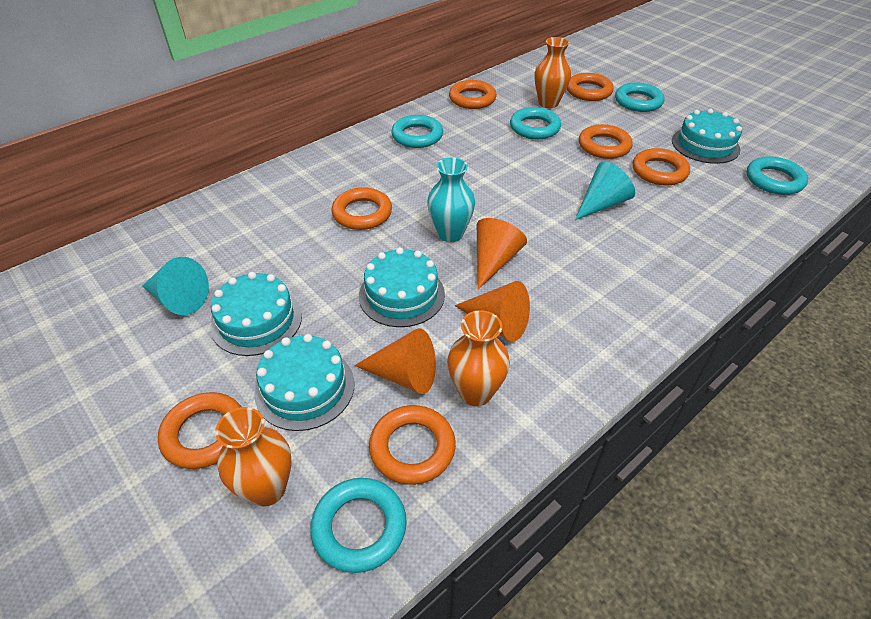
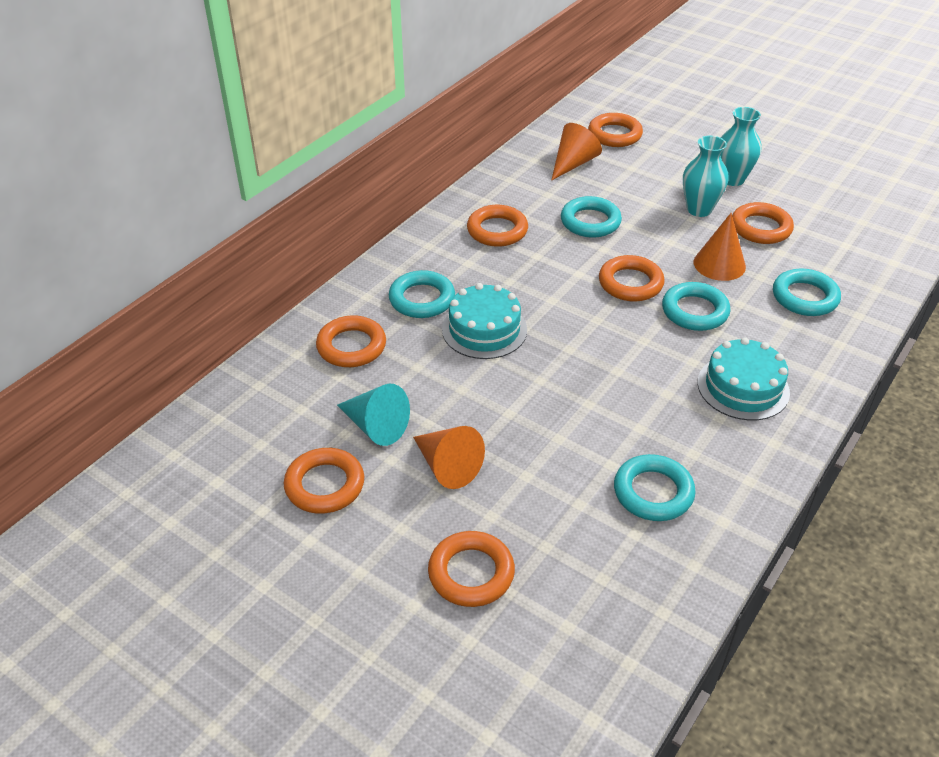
orange vase: [215,407,292,507] [447,310,510,406] [535,37,571,108] = 3 -> none = 0
turquoise cake: [210,272,302,356] [254,334,354,431] [359,247,445,327] [672,109,742,164] = 4 -> [442,283,527,359] [698,337,790,420] = 2
turquoise cone: [142,257,209,315] [575,161,635,220] = 2 -> [337,384,410,446] = 1
turquoise vase: [427,157,475,242] = 1 -> [683,136,728,217] [720,107,761,186] = 2

